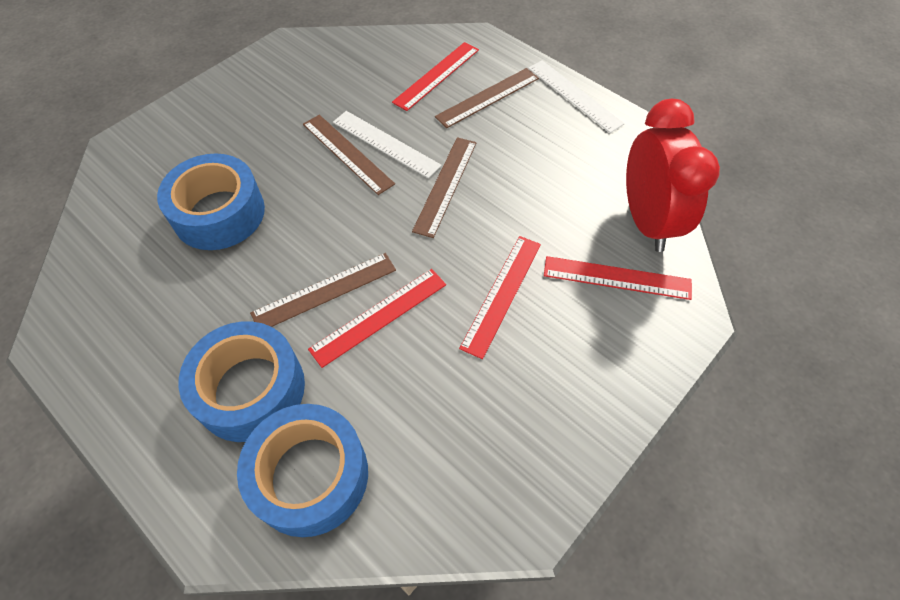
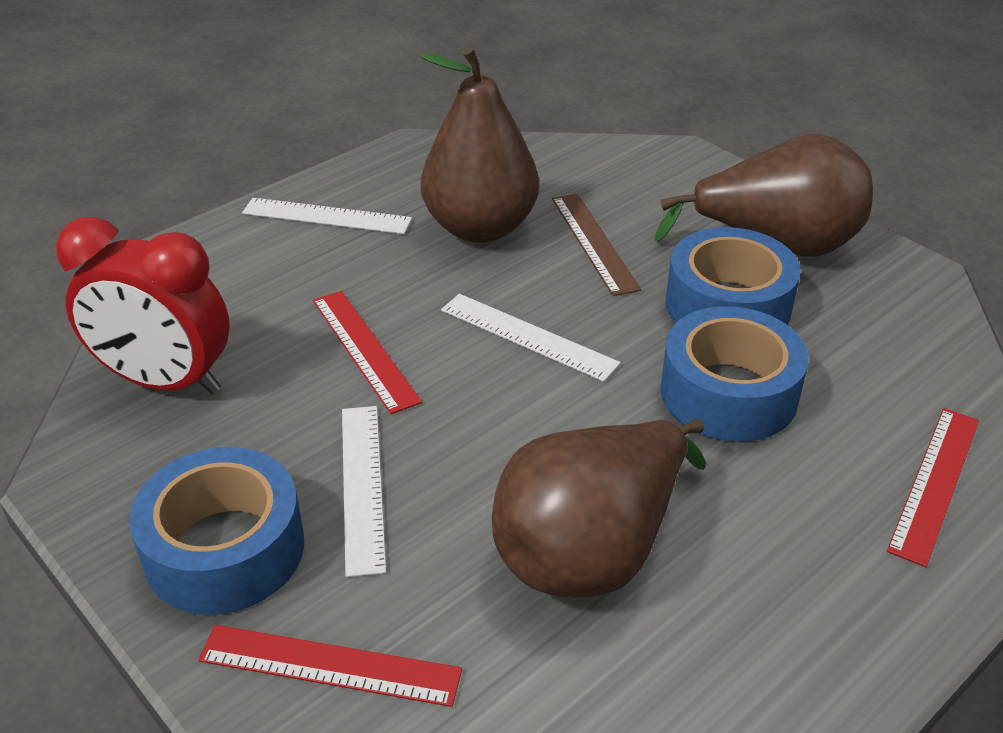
brown pear: none = 0 -> [421,46,539,243] [492,419,706,598] [654,134,873,257] = 3
brown ruler: [250,253,396,327] [303,115,395,195] [412,137,477,238] [435,68,539,128] = 4 -> [552,194,641,296] = 1
red ruler: [308,269,446,368] [392,42,479,111] [459,236,541,359] [544,256,692,300] = 4 -> [198,625,462,707] [313,291,422,414] [887,408,979,567] = 3
white ruler: [333,111,442,178] [528,60,625,133] = 2 -> [242,198,412,234] [342,406,386,577] [441,294,621,382] = 3

